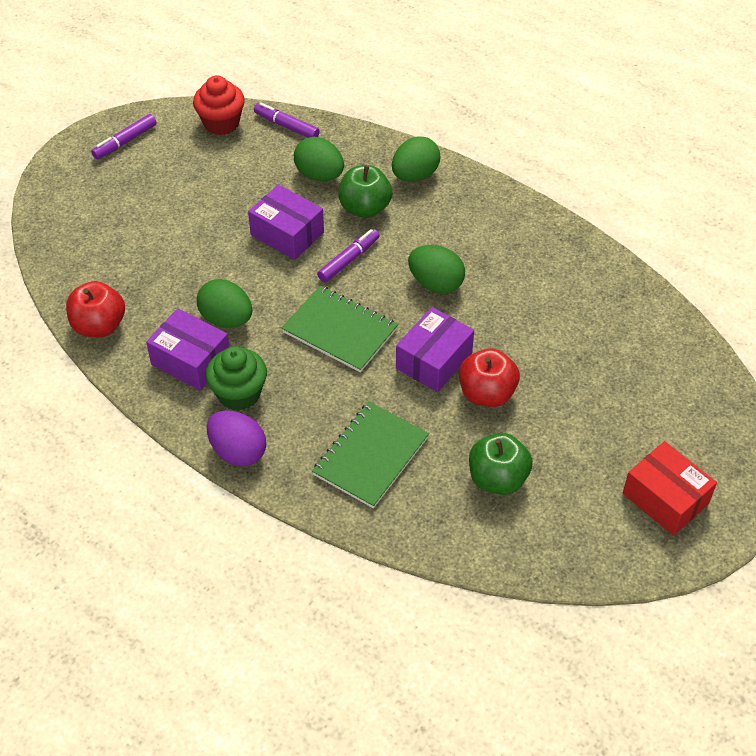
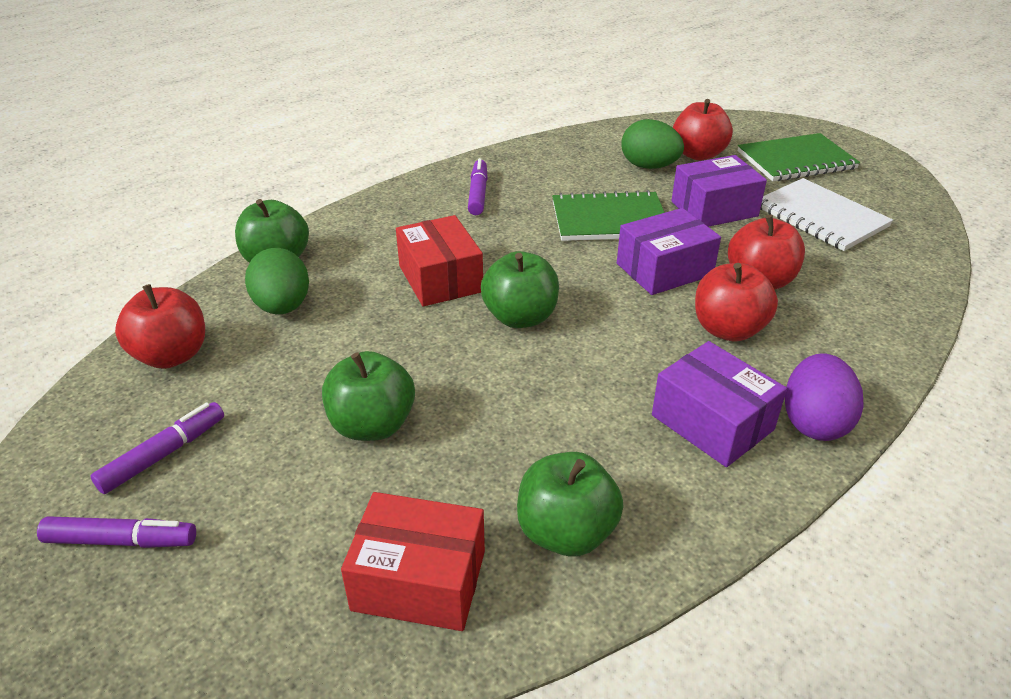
green apple: [338,165,392,218] [469,433,533,495] = 2 -> [235,199,309,263] [322,351,415,441] [481,251,559,328] [517,452,624,557] = 4
green cupcake: [206,346,267,411] = 1 -> none = 0
green egg: [197,279,253,328] [294,137,344,181] [392,136,441,182] [408,245,465,294] = 4 -> [245,248,309,314] [622,119,684,169] = 2
red apple: [66,281,125,337] [459,348,520,407] = 2 -> [115,284,205,369] [673,99,733,160] [695,263,778,342] [728,214,805,290] = 4
red box: [623,441,717,536] = 1 -> [341,492,485,631] [396,215,483,306] = 2
red cupcake: [193,75,245,135] = 1 -> none = 0
white notebook: none = 0 -> [760,178,893,251] = 1

